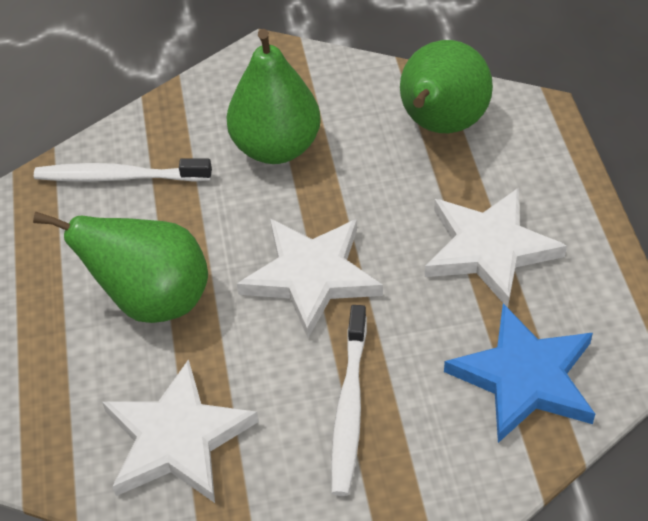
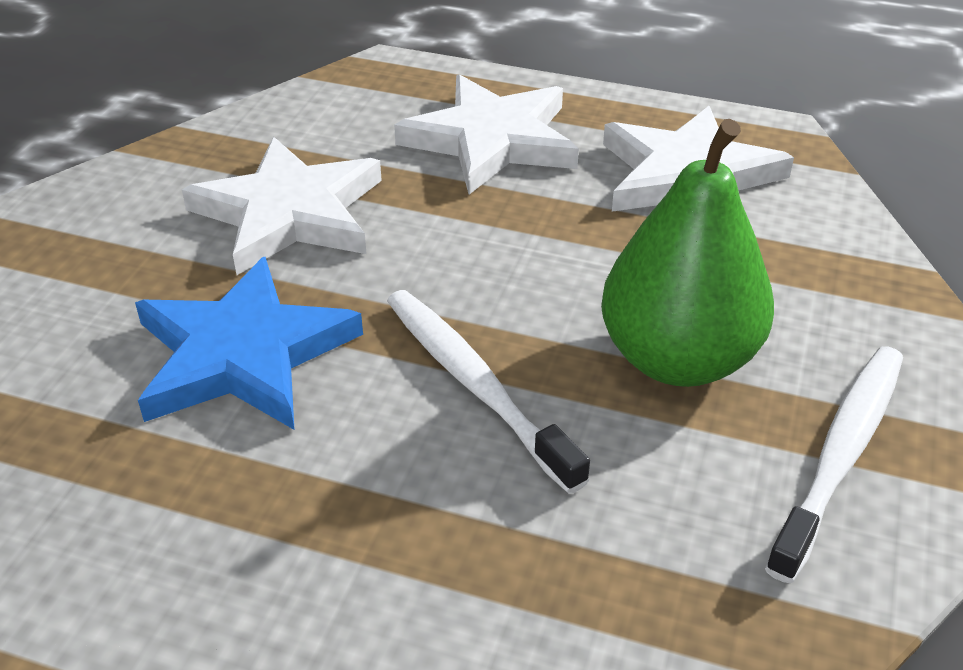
green pear: [33,212,208,323] [226,29,321,164] [400,40,493,133] = 3 -> [601,119,774,387] = 1

